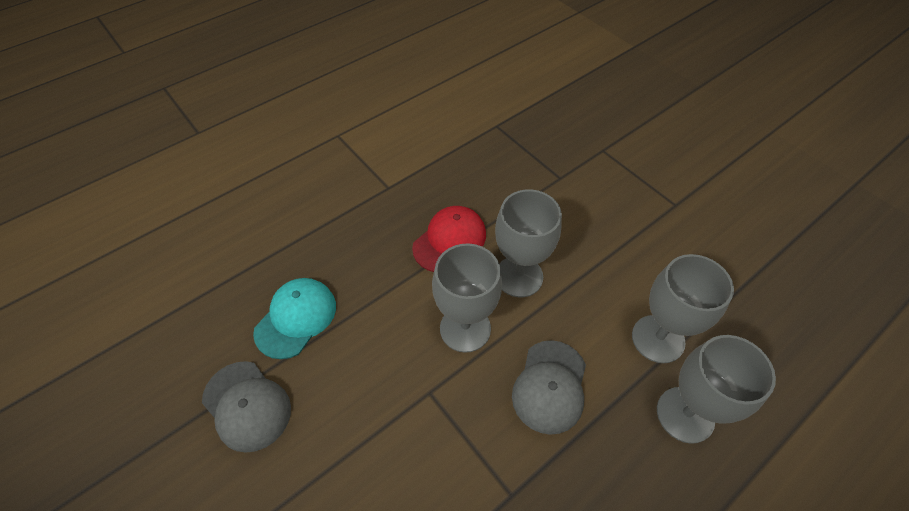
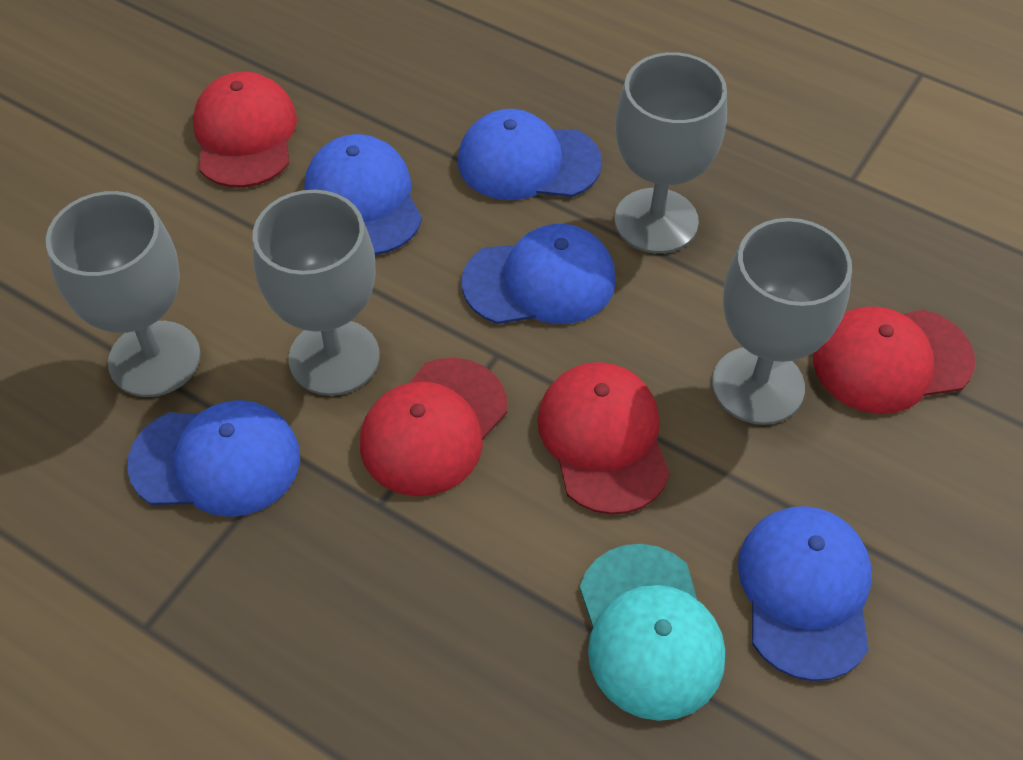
blue cap: none = 0 -> [127,400,300,517] [305,134,422,255] [458,109,602,200] [462,224,616,324] [738,506,872,681] = 5
grey cap: [202,361,291,453] [512,340,586,435] = 2 -> none = 0
red cap: [412,206,486,272] = 1 -> [193,72,297,188] [360,358,507,496] [537,362,670,515] [813,306,975,414] = 4

